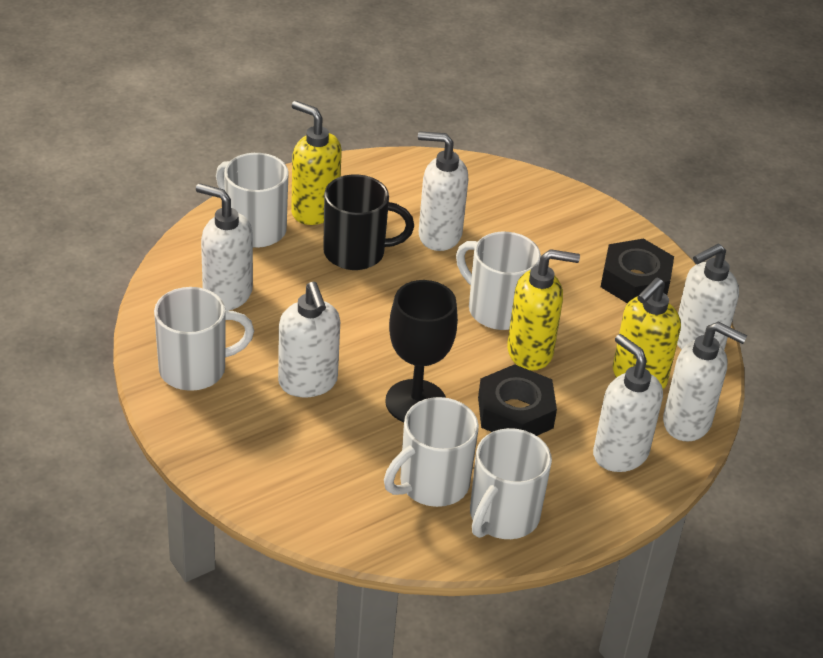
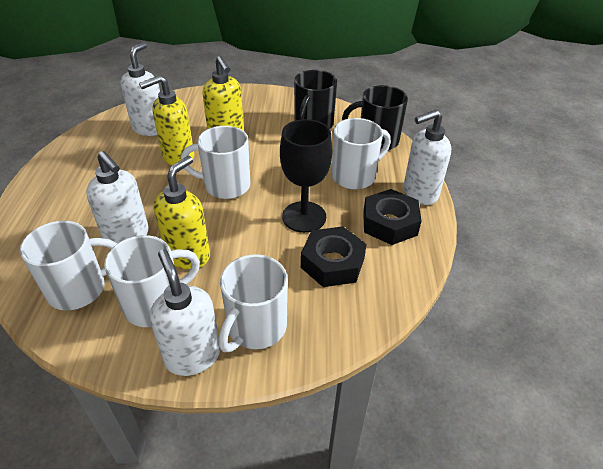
black mug: [323,174,414,270] = 1 -> [294,70,337,129] [342,85,408,150] = 2
white soap dispenser: [196,183,253,311] [278,282,340,397] [418,131,468,251] [593,334,663,472] [663,322,747,442] [677,244,739,350] = 6 -> [86,151,149,244] [120,42,160,136] [150,249,220,376] [403,110,451,205] = 4

